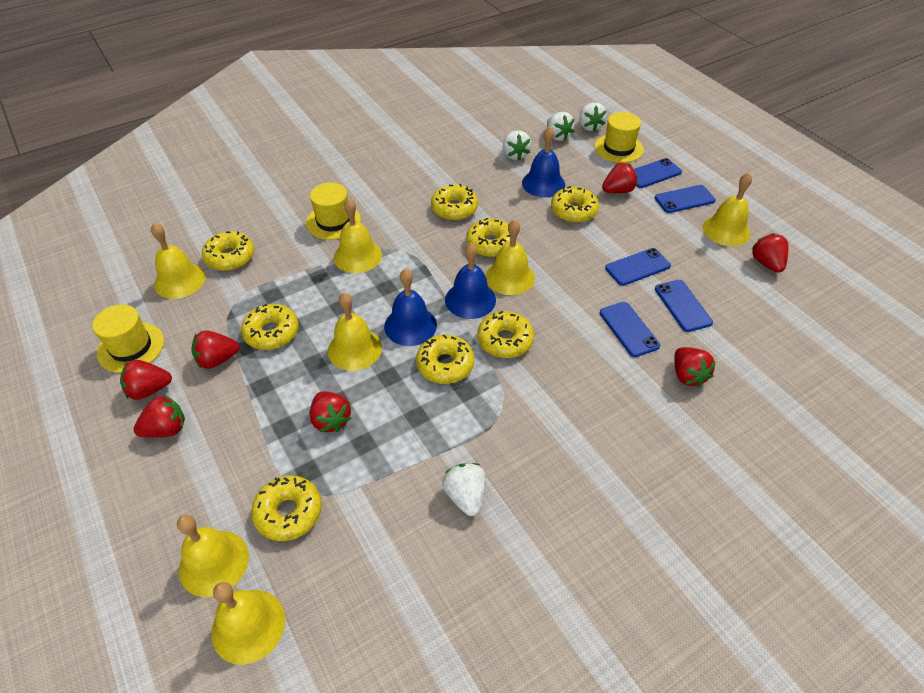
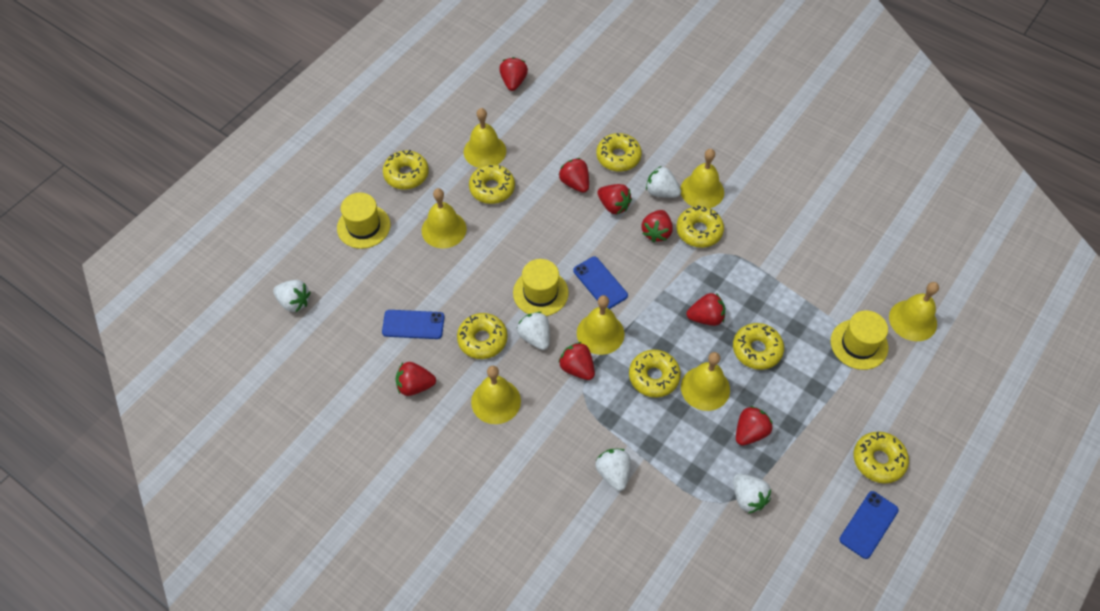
blue bell: [384,268,437,346] [445,242,496,319] [522,126,565,197] = 3 -> none = 0
blue phone: [600,302,660,357] [605,248,671,286] [634,158,682,188] [655,185,716,213] [655,280,713,332] = 5 -> [382,310,445,339] [573,257,628,309] [839,491,899,559] = 3
red strawberry: [120,360,172,400] [133,395,185,438] [191,331,240,369] [310,391,351,432] [602,163,638,193] [674,347,716,387] [752,233,788,273] = 7 -> [396,362,436,396] [499,57,528,91] [558,342,595,380] [559,158,589,193] [597,184,632,214] [642,210,673,242] [687,293,725,326] [736,406,773,445] = 8
white strawberry: [442,463,486,516] [503,130,531,160] [547,112,575,141] [579,102,607,131] = 4 -> [273,280,311,312] [517,312,550,350] [595,449,631,491] [646,166,681,198] [733,474,771,513] = 5

